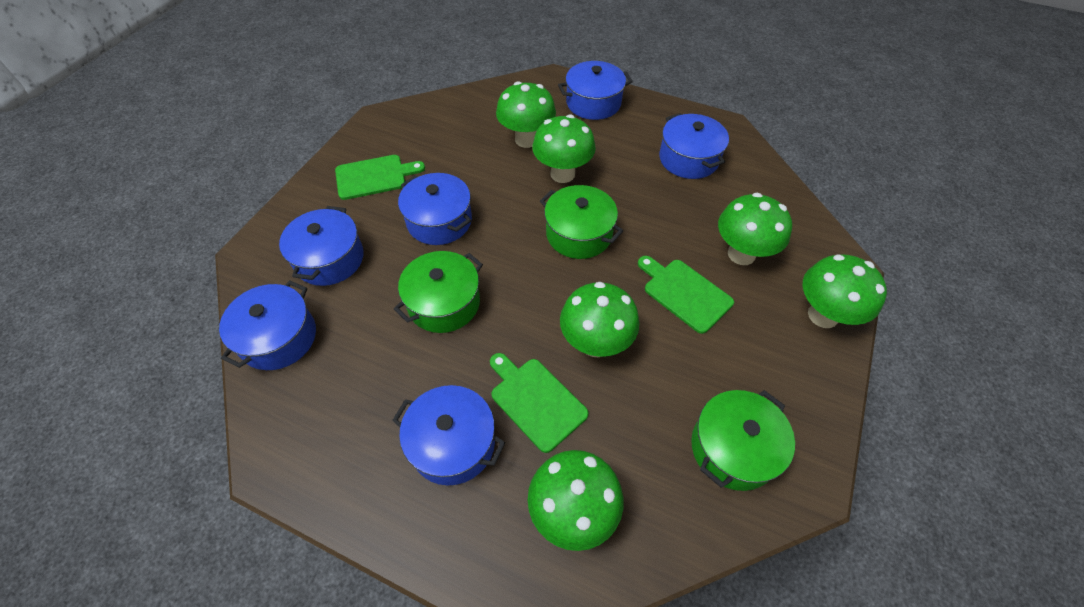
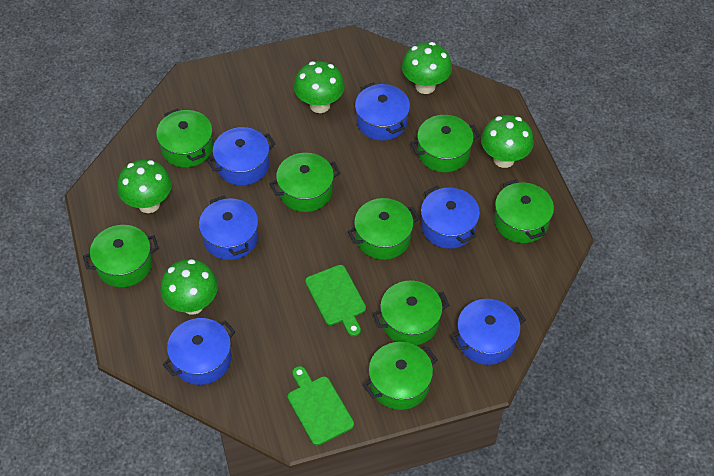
green cutting board: [335,155,425,200] [490,353,589,453] [638,256,734,334] = 3 -> [288,366,354,445] [305,265,366,336] = 2
green mushroom: [496,81,556,148] [528,450,624,551] [532,114,596,183] [560,282,639,357] [718,193,792,265] [803,254,887,328] = 6 -> [117,160,172,213] [160,259,218,315] [294,61,345,113] [402,42,452,94] [481,115,534,168] = 5
green pot: [394,251,483,333] [540,185,623,259] [691,390,795,491] = 3 -> [83,225,159,287] [156,108,213,168] [269,153,340,212] [348,198,420,260] [363,342,438,410] [373,280,449,345] [411,115,480,172] [494,179,554,243] = 8

